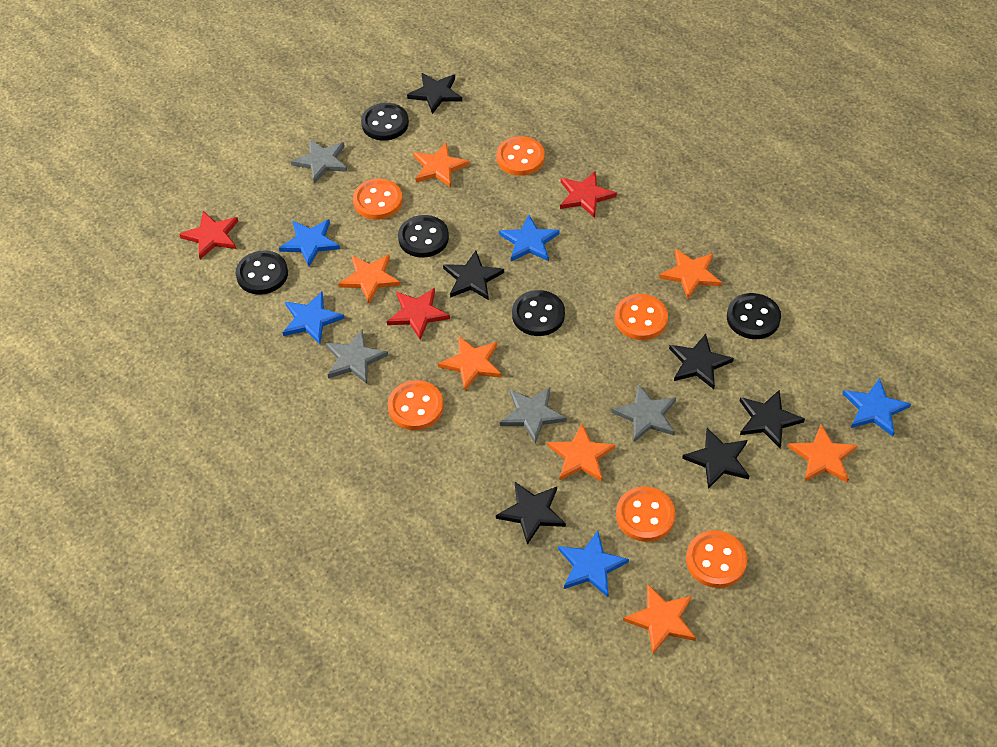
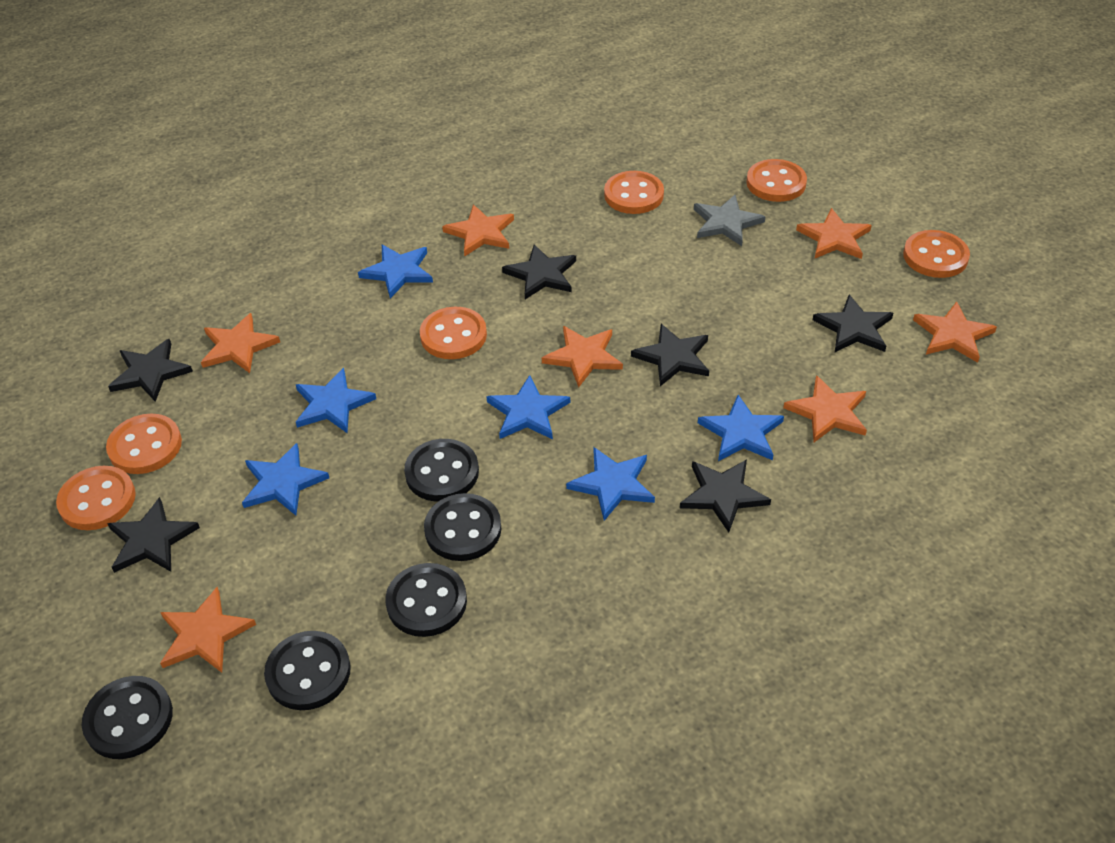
blue star: [279,219,340,266] [283,292,344,344] [499,215,559,261] [558,531,629,597] [843,378,911,436] = 5 -> [242,443,329,516] [296,368,376,433] [358,245,433,298] [486,375,570,440] [566,447,655,521] [698,395,784,461] = 6
grey star: [291,139,348,183] [326,330,388,384] [500,387,567,443] [611,384,676,442] = 4 -> [694,195,766,246] = 1
red star: [179,211,238,259] [387,288,450,340] [560,171,617,218] = 3 -> none = 0

